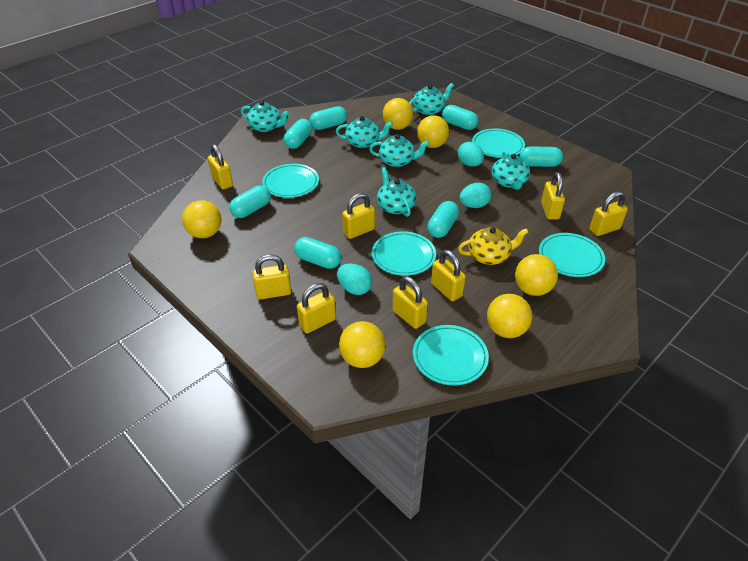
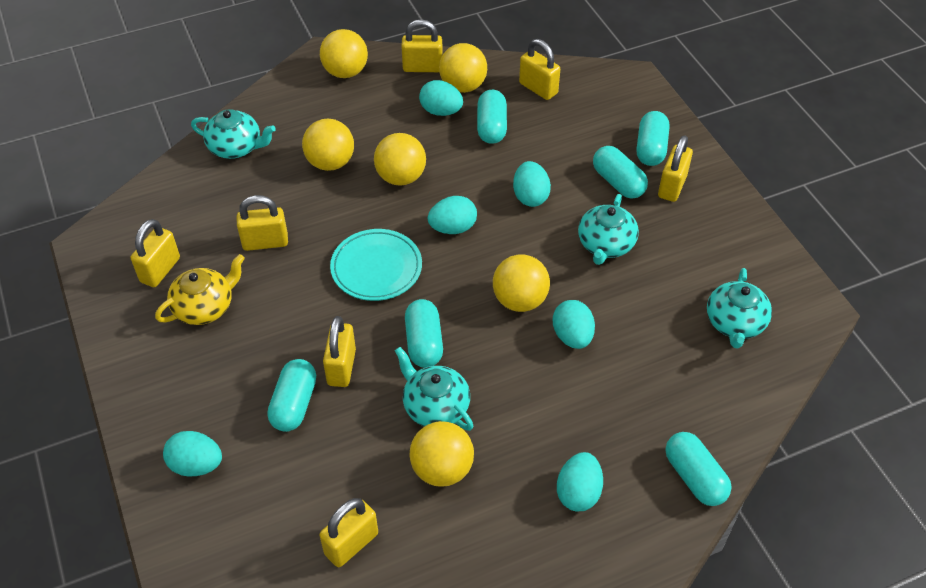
turquoise capsule: [229,185,271,218] [284,119,312,149] [294,237,341,269] [310,106,347,130] [427,201,459,238] [442,105,479,130] [519,146,563,167] = 7 -> [267,359,316,432] [405,299,443,368] [477,90,507,144] [593,146,648,199] [637,111,669,166] [666,432,732,506] = 6
turquoise egg: [337,264,372,295] [458,142,484,167] [459,183,491,208] = 3 -> [163,431,222,477] [419,80,463,116] [428,196,477,234] [513,161,551,207] [553,300,595,349] [557,452,603,511] = 6
turquoise plate: [262,164,319,198] [372,231,436,276] [413,325,489,385] [472,128,525,158] [539,233,605,277] = 5 -> [330,229,422,301] = 1
turquoise teapot: [241,101,290,132] [336,116,393,148] [369,134,429,167] [377,167,416,217] [409,83,454,115] [492,151,530,190] = 6 -> [191,109,276,159] [395,347,473,431] [578,194,639,265] [707,268,772,349] = 4
yellow padlock: [208,144,233,189] [252,254,291,300] [297,283,336,333] [342,193,375,239] [392,276,428,329] [431,250,466,301] [541,172,565,220] [590,191,628,236] = 8 -> [131,219,180,287] [237,195,288,251] [319,498,378,567] [323,316,356,387] [401,19,443,72] [519,39,560,100] [658,135,693,202] = 7

